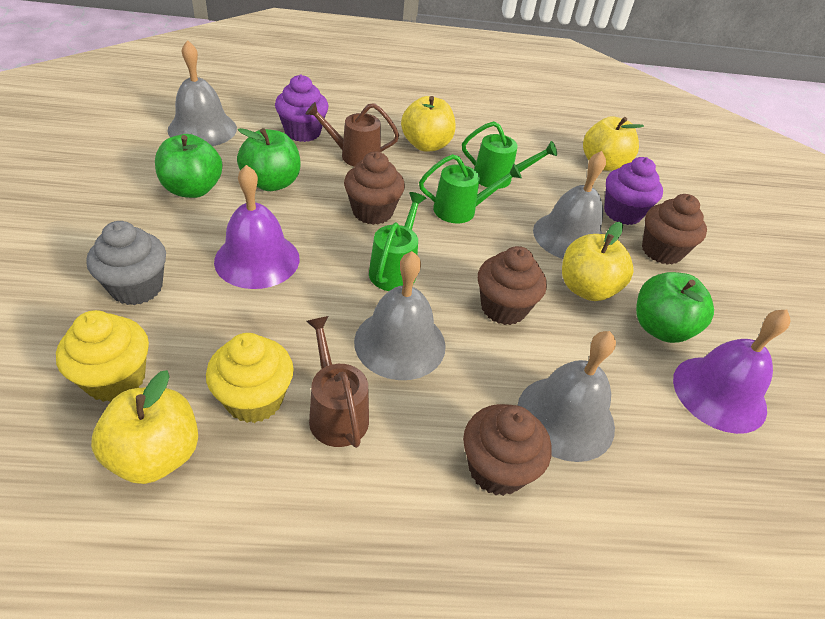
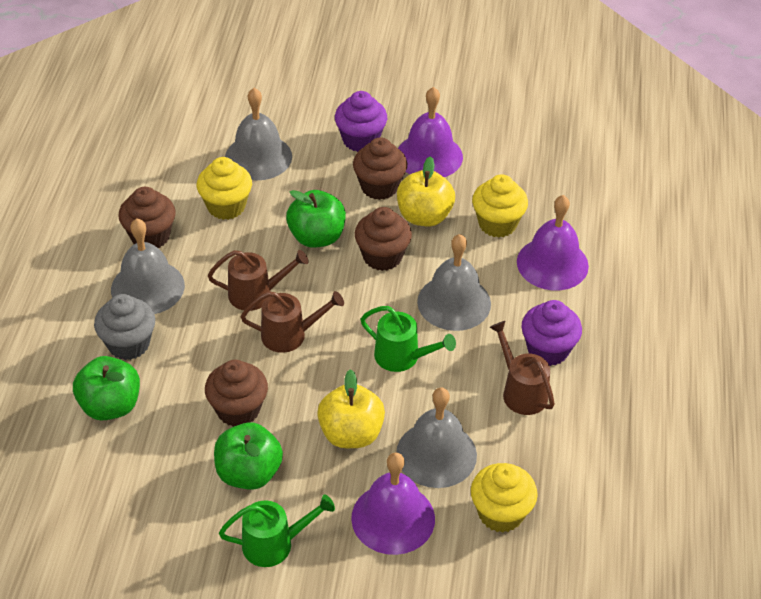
brown watering can: [306,102,399,167] [306,316,369,448] = 2 -> [208,250,309,311] [241,291,344,353] [489,321,555,415] = 3
green watering can: [369,192,426,291] [419,154,522,224] [462,121,557,189] = 3 -> [219,495,335,567] [360,306,456,372] = 2
purple bell: [214,165,300,289] [673,310,791,434] = 2 -> [351,452,435,555] [398,87,463,177] [517,195,589,290] = 3
yellow apple: [91,370,198,484] [401,96,456,152] [562,222,634,301] [583,116,644,171] = 4 -> [317,369,385,448] [397,156,455,226] = 2
yellow cupcake: [56,310,149,402] [206,333,294,423] = 2 -> [197,157,252,220] [471,463,538,533] [472,174,528,238] = 3

